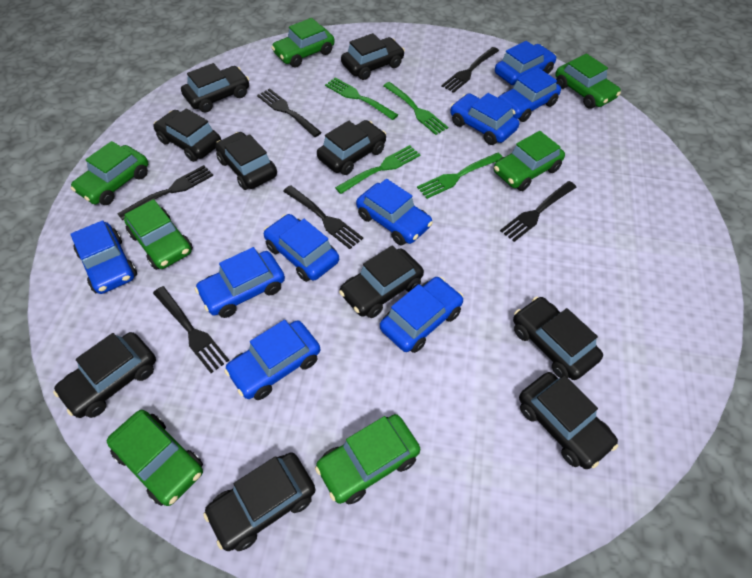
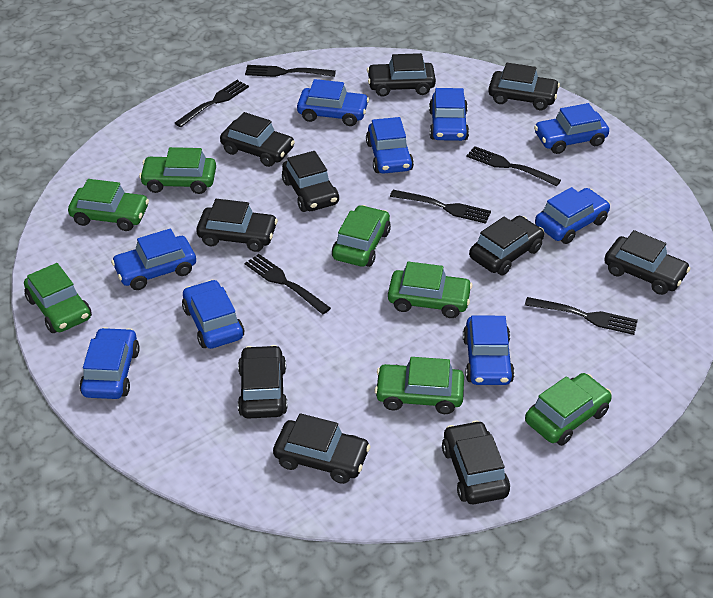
green fork: [325,77,398,120] [335,145,420,194] [383,82,448,135] [417,153,503,199] = 4 -> none = 0

